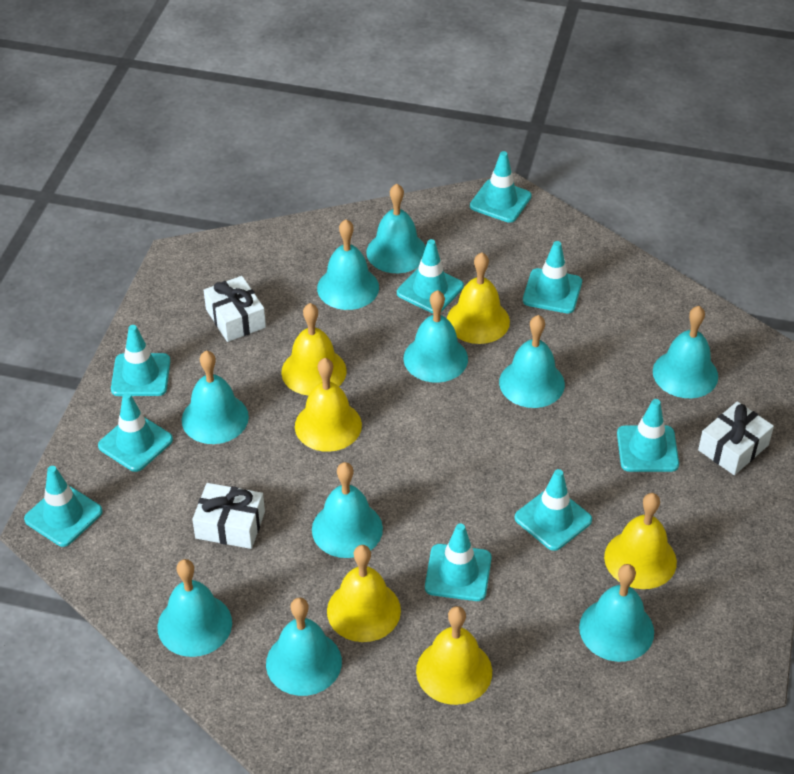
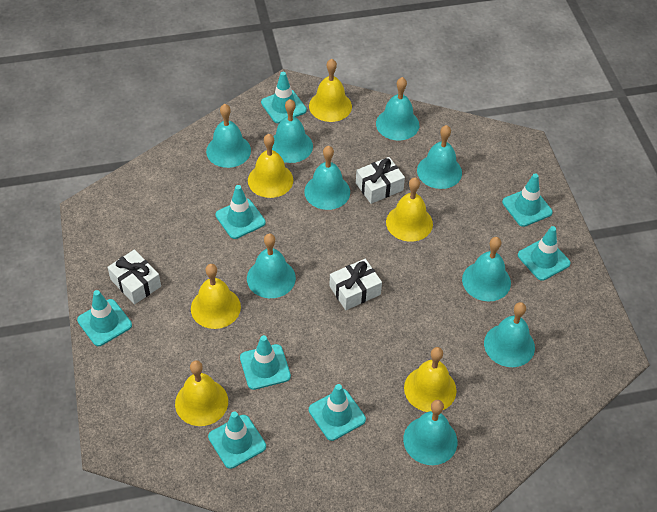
turquoise bell: [158,559,232,657] [182,350,249,444] [266,597,342,696] [312,462,383,558] [317,219,379,310] [366,184,426,273] [403,290,468,383] [499,315,565,408] [579,564,654,662] [653,306,718,398] = 10 -> [206,104,251,168] [247,233,296,298] [272,99,313,163] [304,146,350,210] [376,77,419,140] [403,400,457,465] [417,125,462,189] [462,237,511,301] [484,302,535,367] = 9
turquoise traffic cone: [24,466,103,547] [98,393,173,472] [111,325,170,396] [397,239,464,313] [425,523,492,601] [470,151,532,223] [515,469,592,551] [523,241,582,313] [617,399,679,472] = 9 -> [77,290,132,346] [208,411,266,469] [215,185,266,239] [240,335,291,390] [261,72,307,123] [309,384,366,441] [502,173,553,227] [518,226,571,281] = 8

